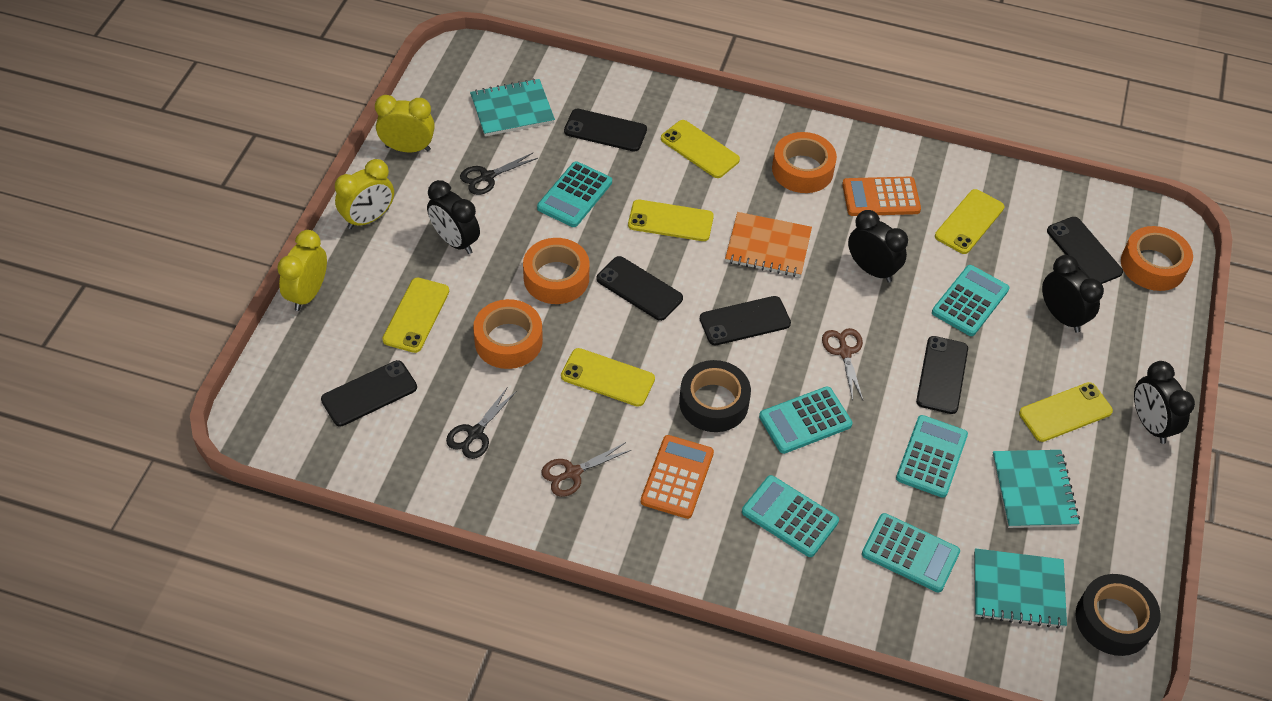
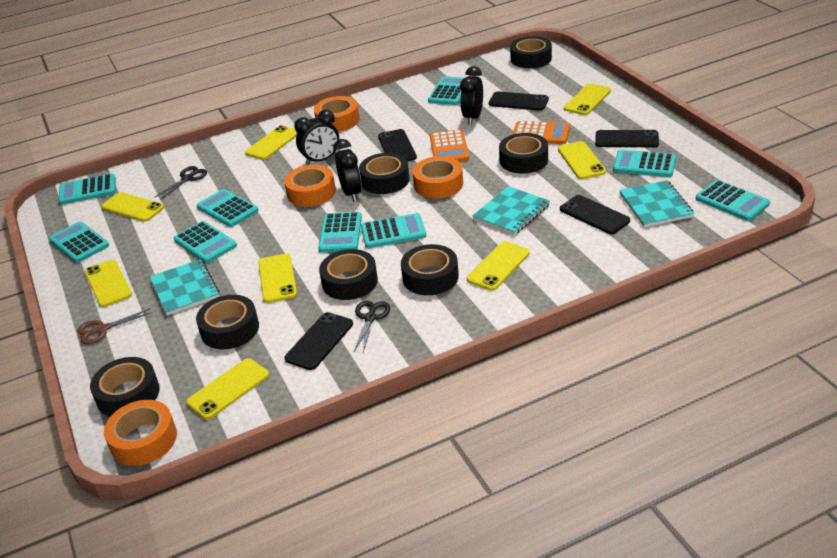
black clock: [427,180,480,254] [848,210,908,283] [1042,255,1104,333] [1134,361,1195,444] = 4 -> [294,110,339,165] [333,139,362,202] [460,66,483,125] = 3
black phone: [321,360,417,426] [564,109,647,152] [596,256,683,321] [700,296,791,345] [916,336,968,414] [1047,217,1123,284] = 6 -> [285,312,353,370] [378,129,417,161] [489,91,549,111] [560,195,630,234] [595,130,659,147] = 5
black tape: [679,360,751,432] [1076,574,1161,656] = 2 -> [90,357,160,417] [196,295,259,349] [319,249,378,300] [359,153,410,194] [401,244,459,295] [499,133,548,174] [510,36,552,68] = 7
brown scissors: [541,442,631,497] [822,328,863,400] = 2 -> [77,308,153,344] = 1
orange notebook: [725,212,812,277] = 1 -> none = 0
turquoise calculator: [537,161,612,227] [742,475,839,557] [759,387,853,454] [862,513,960,593] [896,415,968,498] [932,265,1009,336] = 6 -> [49,222,109,263] [58,174,116,205] [174,221,237,263] [197,189,259,227] [318,212,362,253] [361,213,426,248] [428,76,464,105] [613,149,676,177] [696,180,770,221] = 9
yellow clock: [277,230,327,311] [335,159,394,229] [375,95,435,152] = 3 -> none = 0
yellow phone: [382,278,449,353] [561,348,655,407] [628,200,714,241] [661,120,740,178] [935,189,1004,254] [1019,382,1113,442] = 6 -> [85,260,132,307] [101,192,164,222] [186,358,269,420] [245,125,297,160] [258,254,297,303] [467,241,530,291] [558,141,606,179] [564,83,611,115] = 8

